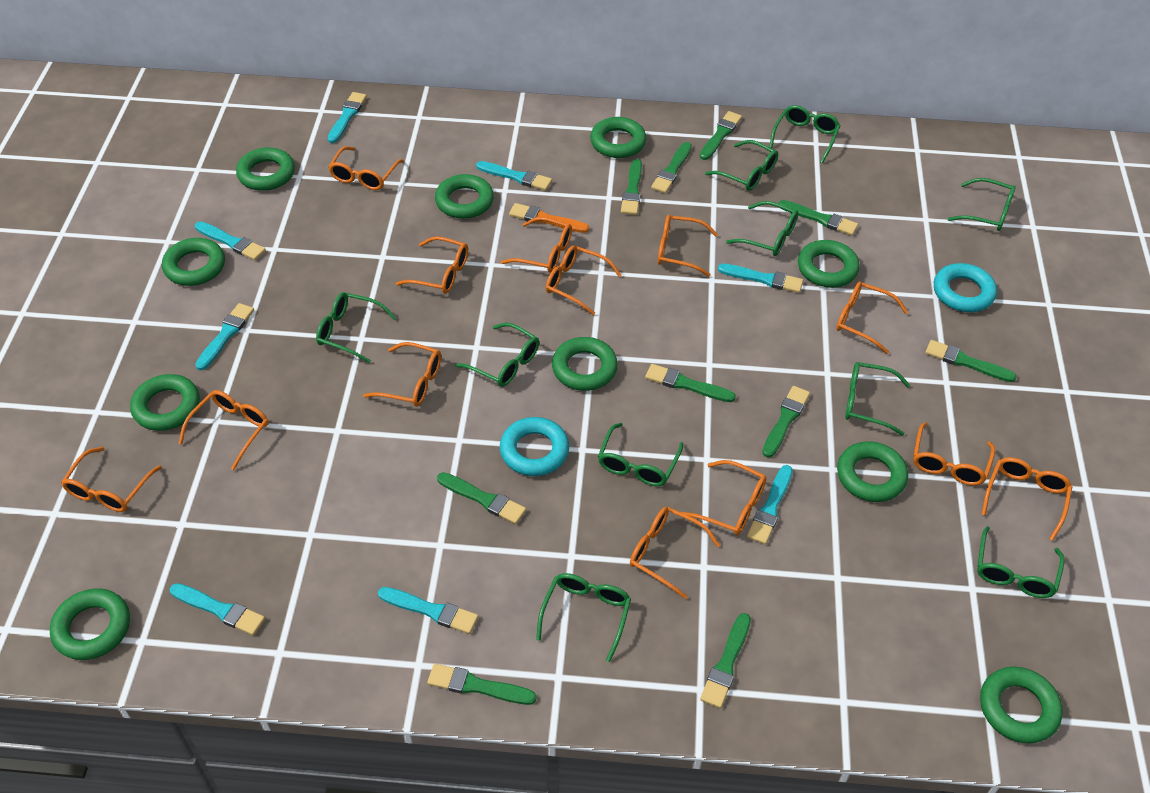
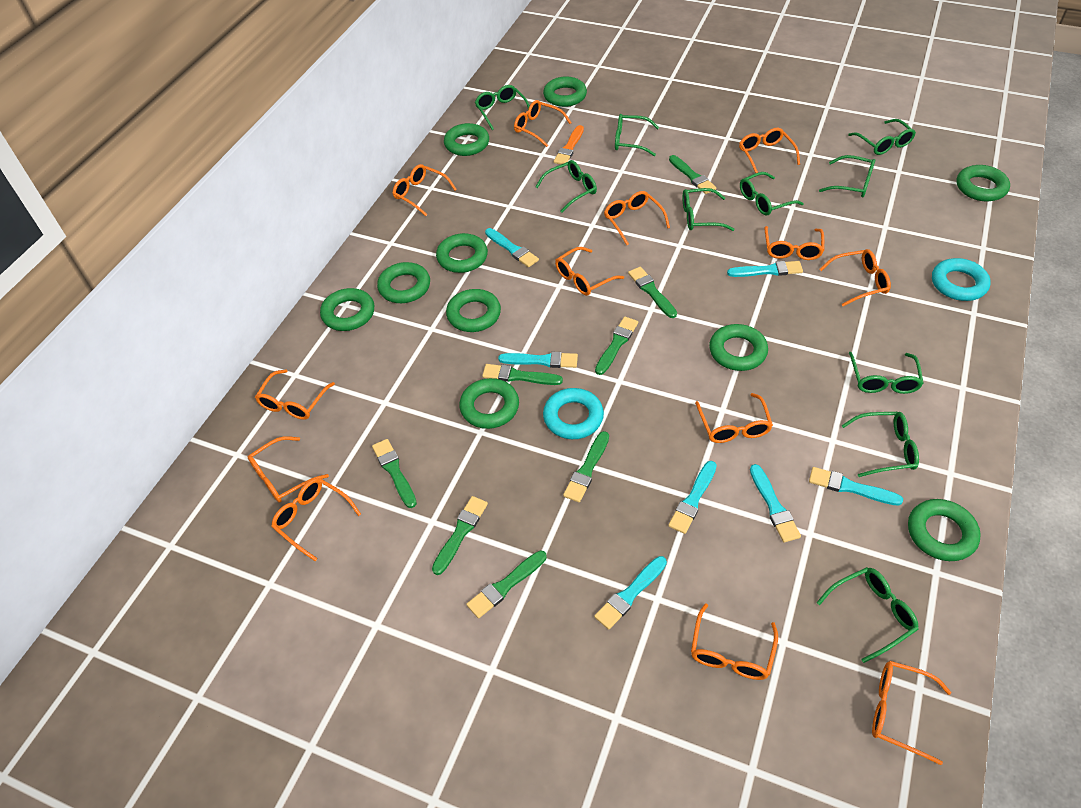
green brush: [427,664,537,705] [437,472,526,524] [621,159,642,215] [645,364,736,402] [651,142,692,193] [700,111,742,160] [700,613,751,708] [762,386,810,458] [779,200,858,236] [925,340,1017,382] = 10 -> [372,439,417,508] [432,496,488,575] [466,551,547,618] [482,364,563,385] [563,431,609,502] [595,317,638,375] [628,267,677,318] [669,155,716,194] = 8
turquoise brush: [170,583,265,635] [195,221,266,260] [195,303,254,371] [328,92,367,143] [378,587,478,634] [476,161,552,191] [718,264,803,293] [747,465,793,544] = 8 -> [485,228,539,267] [498,352,578,368] [594,556,667,629] [668,461,717,534] [727,261,803,277] [750,464,801,542] [809,467,903,506] = 7

